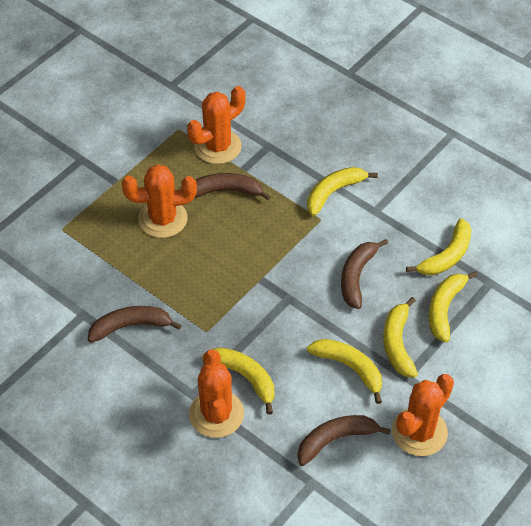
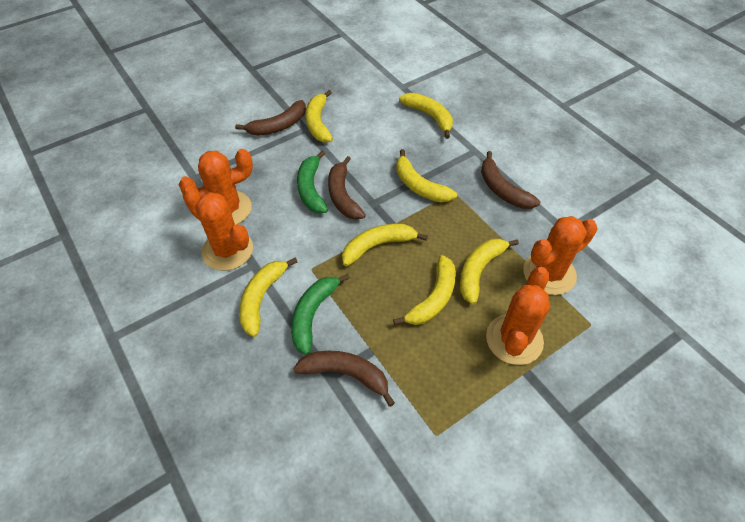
green banana: none = 0 -> [291,274,350,355] [297,151,328,213] = 2
yellow banana: [202,347,274,415] [307,167,378,216] [307,339,382,404] [383,297,418,378] [406,218,471,275] [429,271,478,343] = 6 -> [239,258,297,337] [306,90,333,142] [342,224,428,266] [393,255,456,325] [396,149,457,202] [399,93,453,139] [460,239,519,305] = 7

